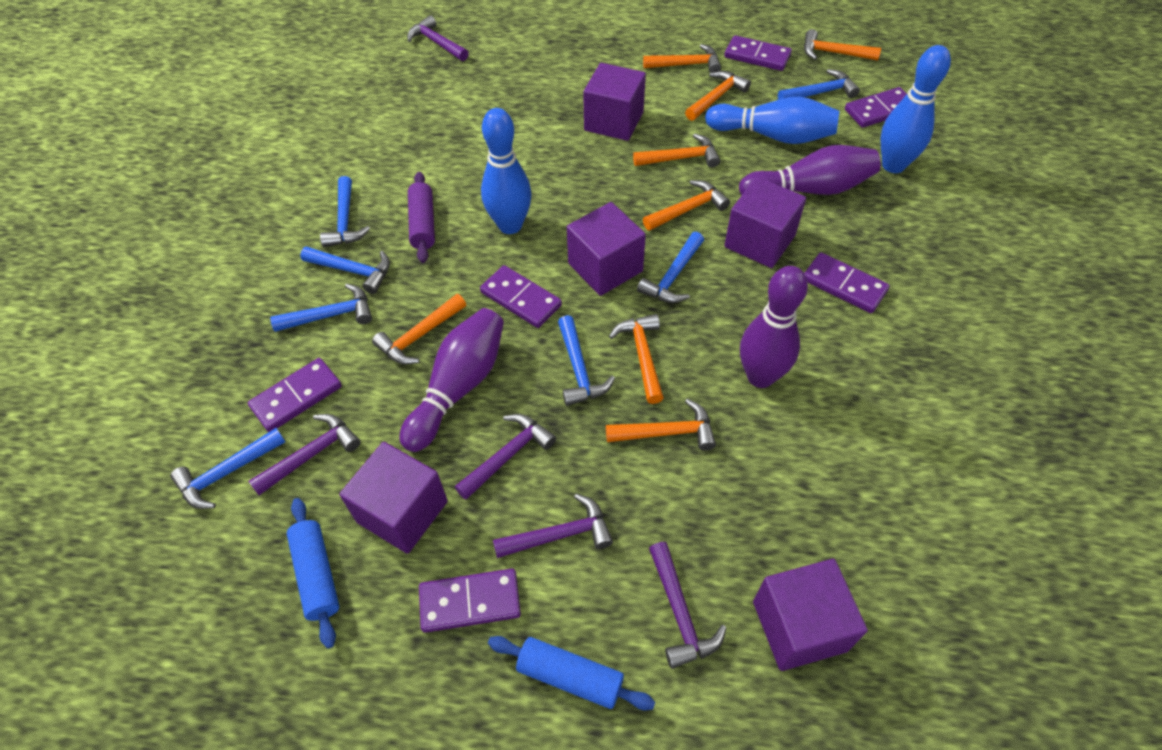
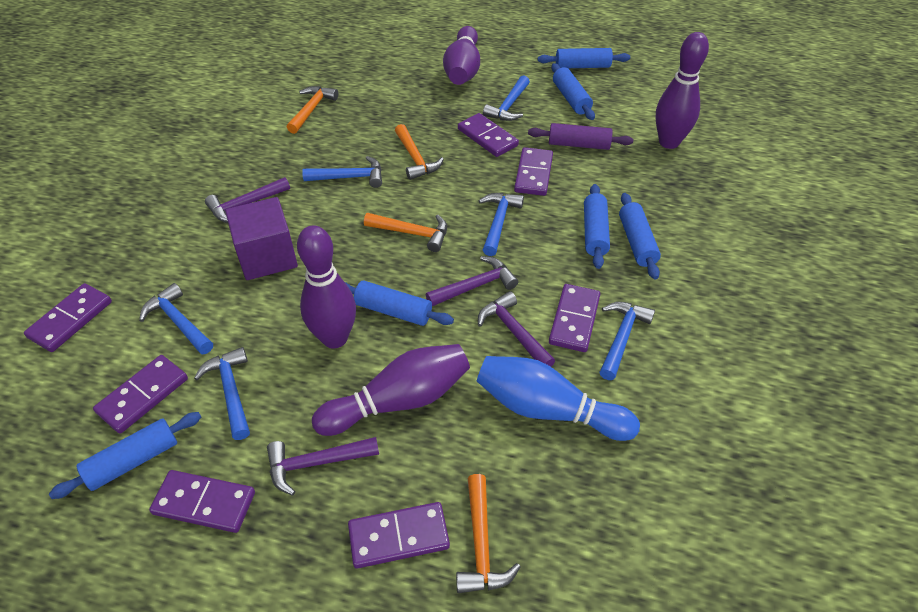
blue bowling pin: [481,108,532,234] [705,97,839,144] [880,45,951,173] = 3 -> [477,356,640,441] = 1
blue hammer: [170,428,285,509] [270,284,372,332] [300,247,390,294] [320,176,370,247] [558,315,615,406] [637,232,704,303] [778,69,860,100] = 7 -> [139,283,213,354] [194,347,250,440] [302,156,382,188] [479,193,524,256] [483,75,530,121] [600,302,655,380] = 6
blue rolling pin: [287,498,339,648] [488,636,655,711] = 2 -> [49,412,201,499] [345,280,454,326] [538,48,630,68] [551,63,595,120] [584,184,610,269] [619,193,661,280] = 6
orange hammer: [372,294,466,365] [606,399,716,451] [609,314,664,404] [633,133,720,168] [643,44,721,73] [643,180,730,231] [685,71,751,121] [804,29,881,61] = 8 -> [287,86,338,134] [364,213,447,252] [395,124,444,180] [456,474,520,593] = 4
purple bowling pin: [400,308,504,452] [739,145,881,195] [740,266,808,388] = 3 -> [297,225,356,349] [312,344,470,436] [443,26,480,85] [656,32,709,149] = 4
purple cube: [339,442,448,554] [567,202,646,296] [583,63,646,141] [724,177,806,268] [753,559,868,671] = 5 -> [225,197,298,280] = 1
purple domino: [248,358,342,432] [419,569,521,633] [480,265,562,328] [724,35,792,71] [804,252,890,313] [845,87,907,128] = 6 -> [24,283,112,352] [93,355,188,434] [149,470,255,533] [348,502,450,568] [458,113,519,157] [514,147,553,196] [549,284,600,352] = 7
purple hammer: [249,414,361,495] [407,15,469,61] [455,414,556,500] [493,494,613,558] [649,542,726,669] = 5 -> [205,177,290,223] [267,437,379,495] [426,256,518,306] [478,291,555,367] = 4

